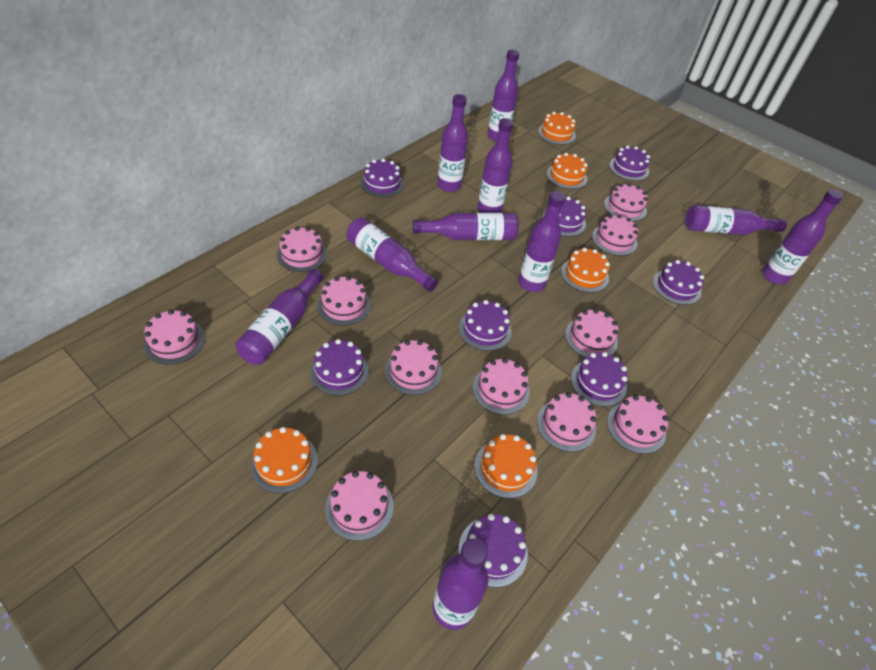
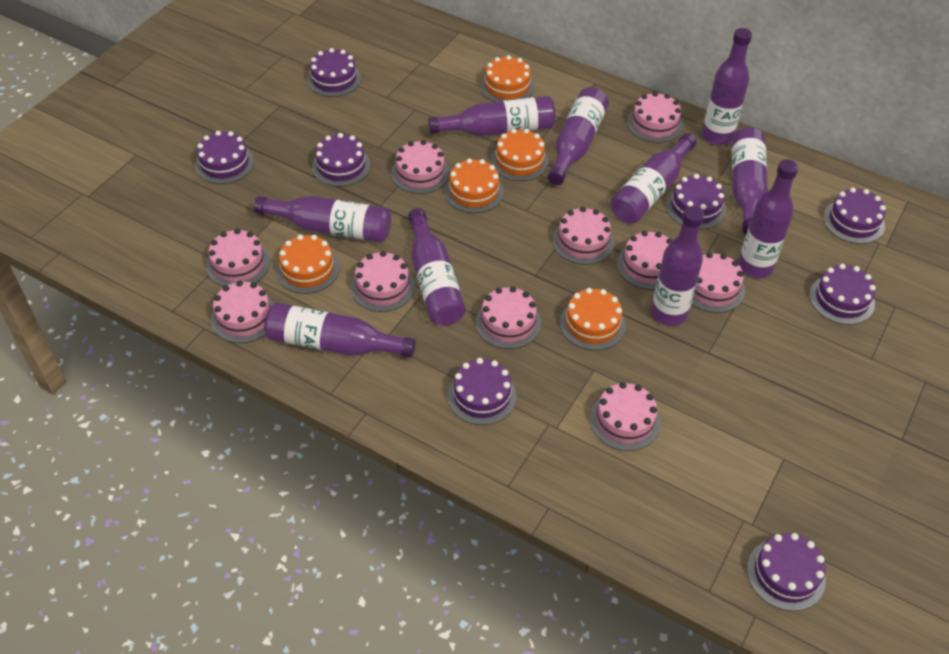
pink cake: [144,309,205,365] [277,227,327,272] [318,276,371,326] [325,471,394,541] [385,340,442,395] [473,358,530,415] [537,392,597,452] [565,309,619,357] [592,214,638,256] [604,183,648,222] [607,395,669,454] = 11 -> [206,229,270,286] [211,281,274,343] [351,251,415,312] [391,140,450,194] [476,286,541,349] [553,207,614,265] [590,382,660,451] [617,231,672,290] [627,92,683,143] [691,253,745,313] = 10

